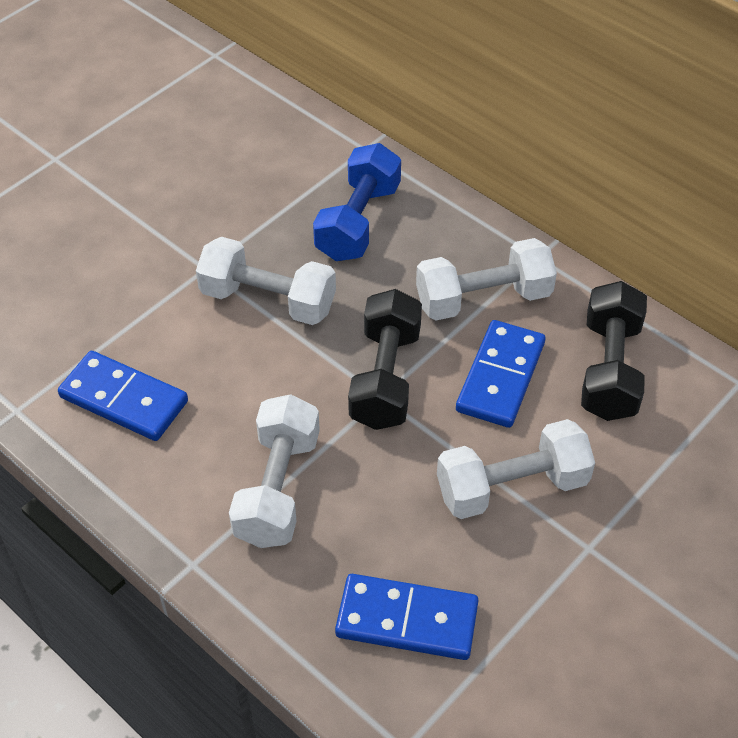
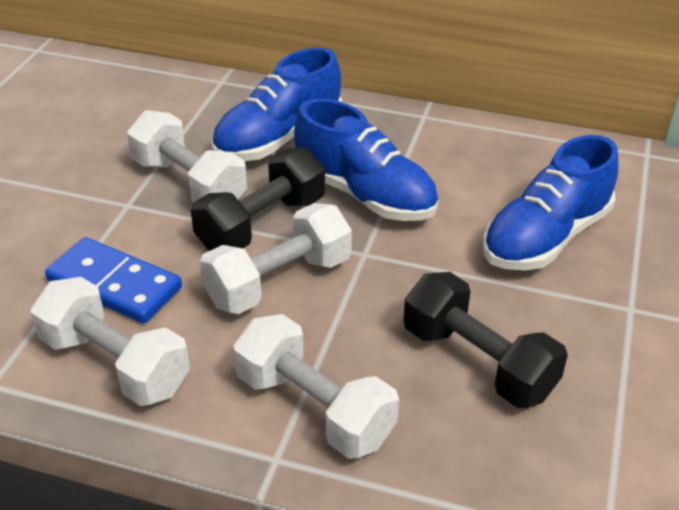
blue domino: [58,351,188,441] [335,574,479,660] [456,320,545,428] = 3 -> [45,237,182,323] = 1
blue dumbbell: [313,143,401,261] = 1 -> none = 0
blue shoe: none = 0 -> [211,47,342,161] [294,99,438,221] [483,135,619,270] = 3

